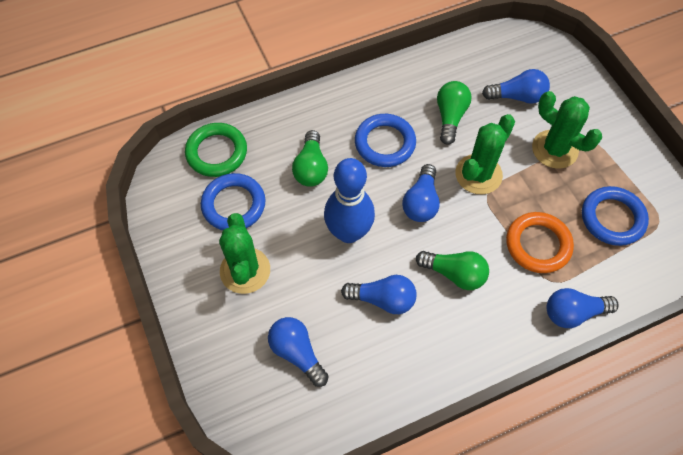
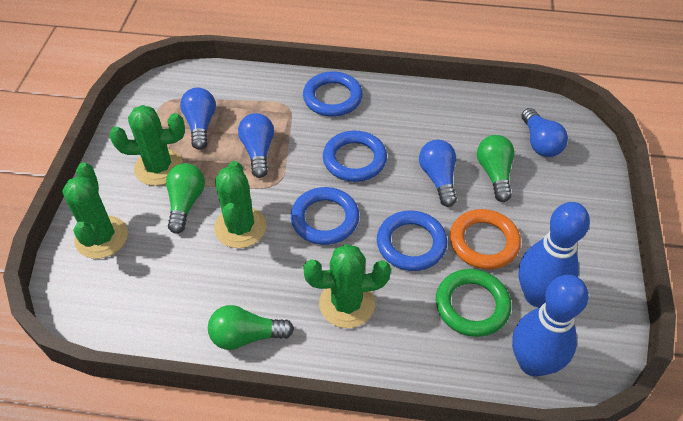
blue bowling pin: [324,158,375,243] = 1 -> [512,275,589,377] [518,202,590,307] = 2
blue light bulb: [268,317,329,387] [341,275,417,314] [402,164,440,222] [482,69,550,104] [547,288,619,328] = 5 -> [180,88,216,150] [238,113,274,178] [419,140,457,207] [522,108,568,157] = 4
blue ring: [201,173,266,230] [355,114,416,167] [582,186,649,246] = 3 -> [291,187,359,245] [303,71,363,117] [323,131,387,182] [377,210,447,271] = 4
green cactus: [219,213,270,294] [455,114,515,194] [532,91,602,169] = 3 -> [62,162,128,259] [110,105,185,186] [214,161,266,248] [303,244,391,328] = 4

